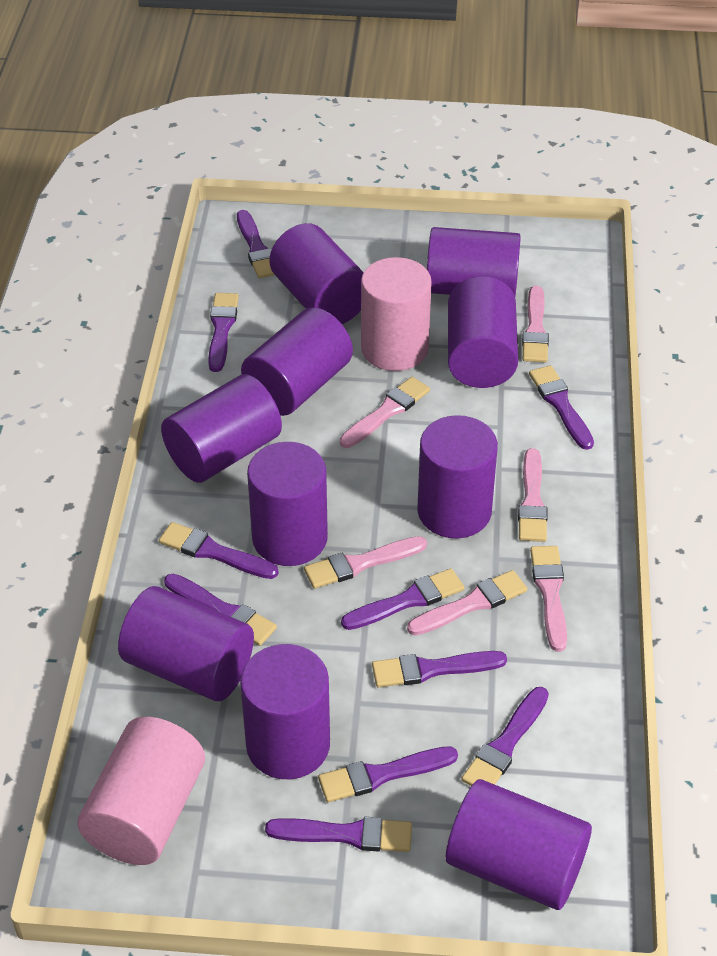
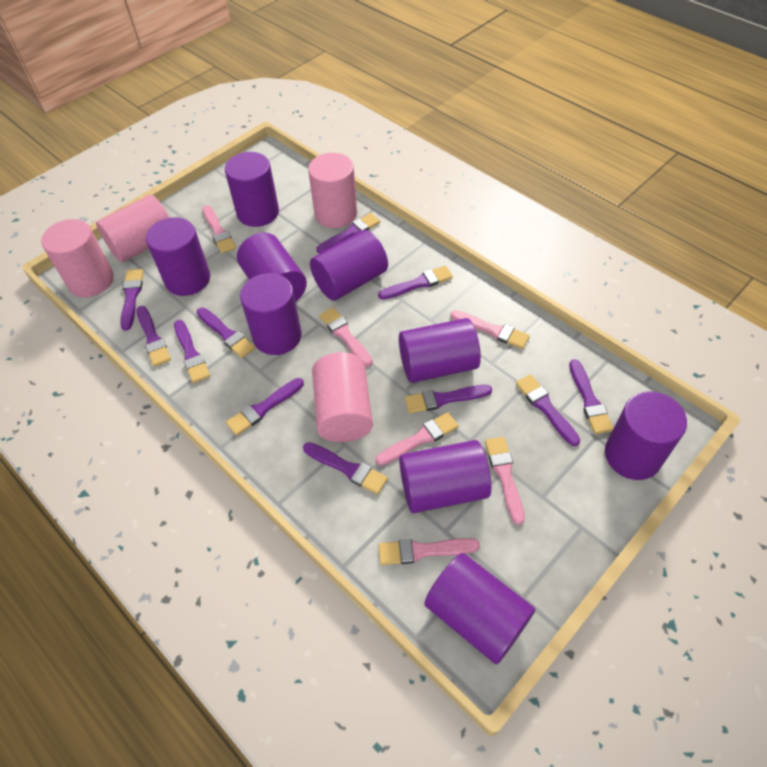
pink cylinder: [77,717,205,865] [361,257,432,371] = 2 -> [41,219,114,297] [96,194,170,262] [308,153,357,228] [312,352,373,442] = 4
purple brush: [159,522,279,579] [164,574,277,646] [208,293,239,372] [237,210,274,278] [265,817,412,852] [318,746,458,802] [341,568,465,630] [372,651,507,687] [462,687,549,786] [529,365,594,450] = 10 -> [120,269,144,331] [137,306,171,367] [174,320,210,383] [197,308,255,358] [226,378,304,436] [303,442,388,494] [316,213,380,253] [378,266,453,300] [405,385,492,413] [516,374,580,446] [569,359,613,434] = 11
purple cylinder: [118,586,254,701] [161,374,282,483] [240,644,330,779] [241,307,353,416] [247,442,328,566] [269,223,364,324] [417,415,498,538] [427,227,521,296] [446,779,592,910] [448,276,518,388] = 10 -> [146,217,210,296] [225,152,279,227] [237,233,307,302] [240,273,302,355] [310,230,388,301] [399,318,481,383] [399,440,491,513] [424,553,535,665] [605,392,687,480] = 9

